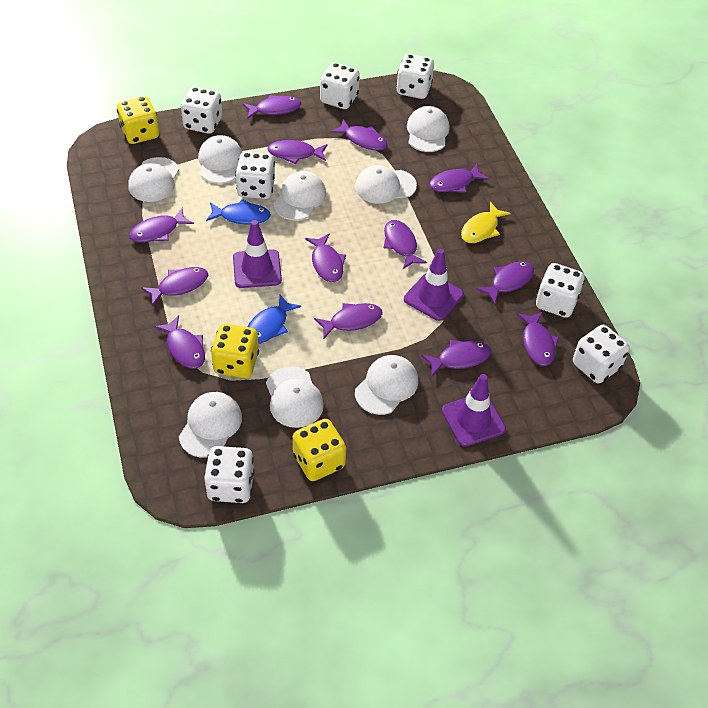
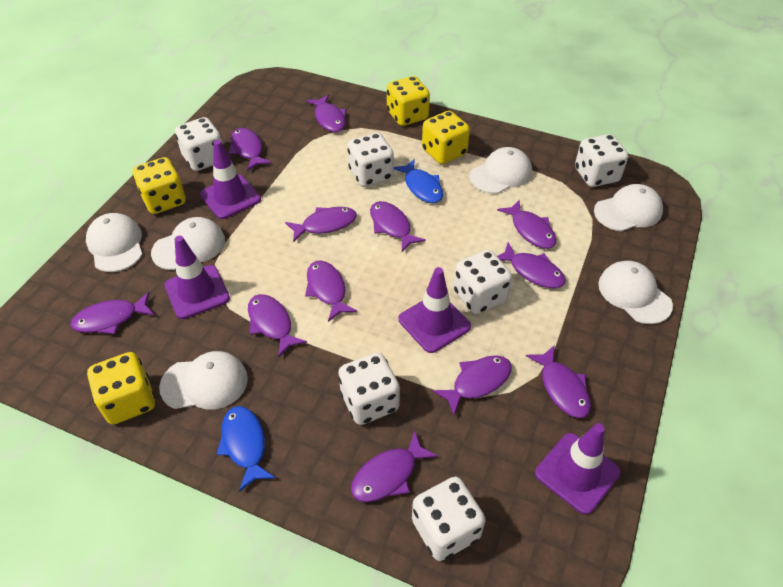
purple fish: [129,208,194,243] [141,267,208,306] [154,315,205,369] [243,95,301,119] [267,140,328,164] [305,233,346,282] [314,303,383,338] [331,119,388,151] [384,220,427,269] [421,340,491,376] [429,164,489,193] [476,261,534,304] [517,312,559,366] = 13 -> [70,292,154,334] [229,128,272,171] [248,294,307,357] [285,207,357,242] [305,260,357,322] [306,95,346,132] [351,431,438,502] [370,201,426,252] [433,355,512,415] [497,200,557,249] [497,242,566,288] [526,345,591,418] = 12
purple traffic cone: [233,220,282,288] [404,249,464,321] [442,374,506,447] = 3 -> [164,236,230,319] [200,140,261,219] [399,267,471,353] [535,423,621,515] = 4
white cap: [128,157,179,202] [179,392,242,458] [198,135,242,184] [266,366,324,428] [273,171,326,220] [355,165,417,204] [355,355,418,415] [407,106,450,152] = 8 -> [86,213,143,272] [151,217,225,270] [159,351,248,410] [469,147,532,194] [594,184,663,232] [598,261,673,324] = 6
white dice: [181,87,222,134] [204,446,255,503] [235,152,275,199] [320,62,360,109] [396,54,434,99] [536,263,585,318] [573,325,630,383] = 7 -> [175,117,223,171] [338,353,400,425] [348,133,394,187] [412,477,486,561] [453,250,512,314] [575,134,628,187] = 6
yellow dice: [117,96,159,144] [211,324,259,378] [293,419,346,481] = 3 -> [87,352,155,424] [132,157,186,214] [387,76,430,126] [422,111,470,164] = 4
yellow fish: [461,202,511,243] = 1 -> none = 0

